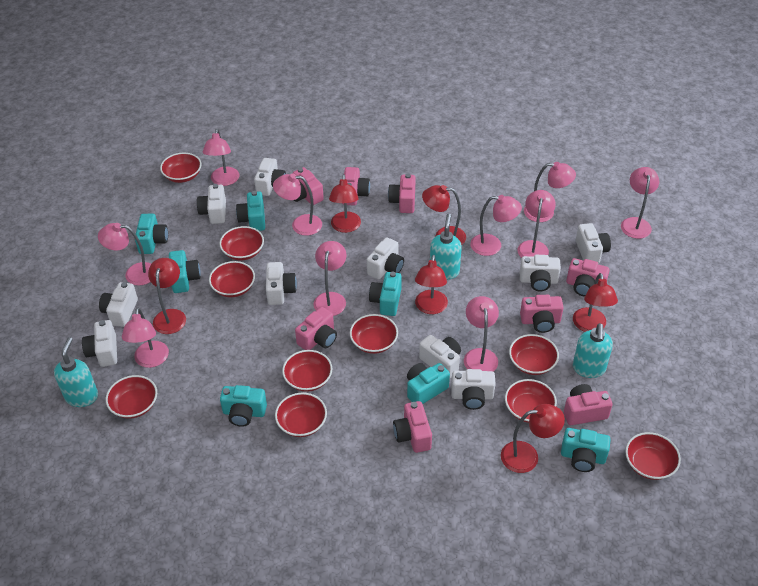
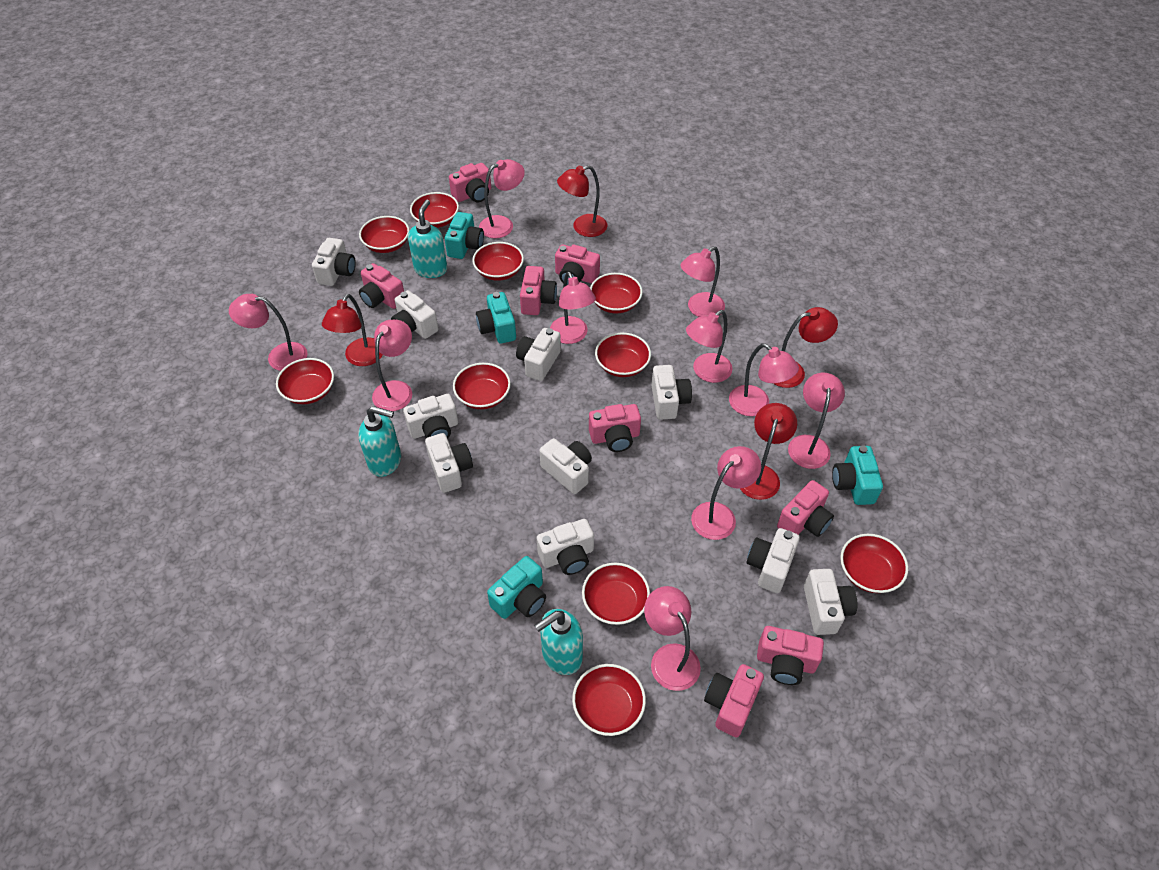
red lamp: [148,258,186,334] [329,174,361,233] [415,255,448,314] [422,185,466,245] [501,404,565,473] [573,273,618,332] = 6 -> [322,294,383,366] [557,165,608,237] [740,403,797,500] [773,307,838,388] = 4
turquoise camera: [135,214,168,254] [169,250,201,293] [220,385,267,427] [236,191,265,231] [369,271,402,316] [407,363,450,404] [561,428,611,472] = 7 -> [445,212,484,259] [476,292,516,344] [487,556,546,619] [832,445,883,505] = 4

